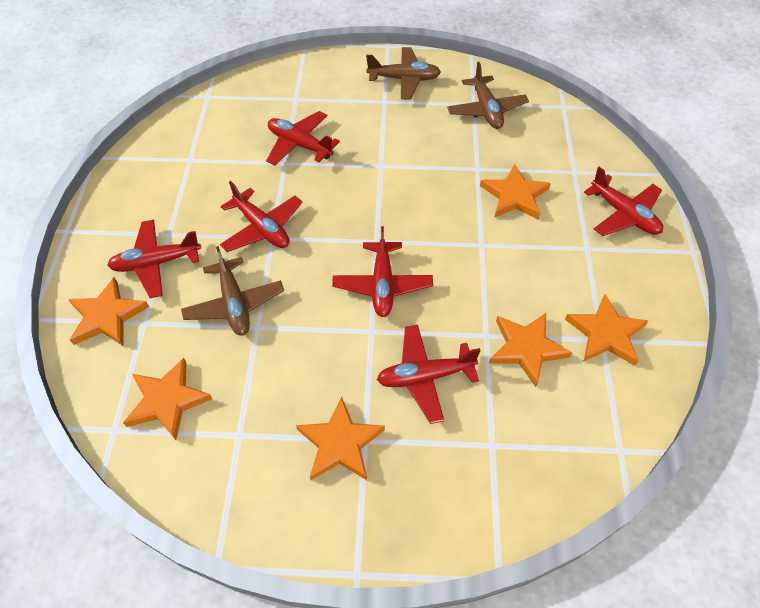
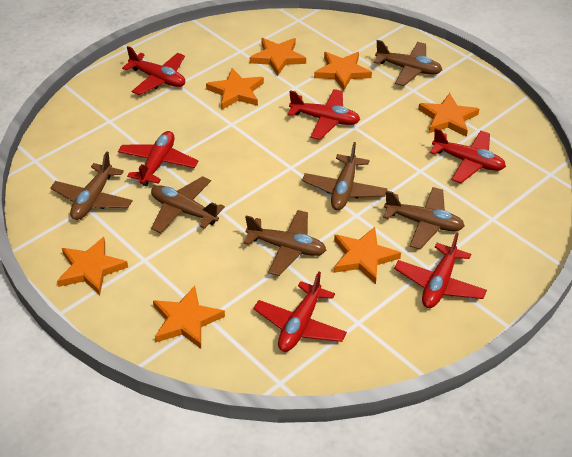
brown plane: [181,246,284,336] [366,47,441,100] [447,62,529,129] = 3 -> [50,152,132,220] [151,176,225,233] [243,210,326,276] [302,142,387,210] [374,40,442,86] [383,187,464,249] = 6
orange star: [68,277,149,346] [123,358,212,440] [296,396,385,480] [480,163,551,220] [489,313,573,387] [565,294,648,366] = 6 -> [57,237,128,295] [153,286,225,349] [206,68,264,110] [250,38,306,76] [314,52,372,91] [334,227,401,284] [418,93,479,137] = 7

